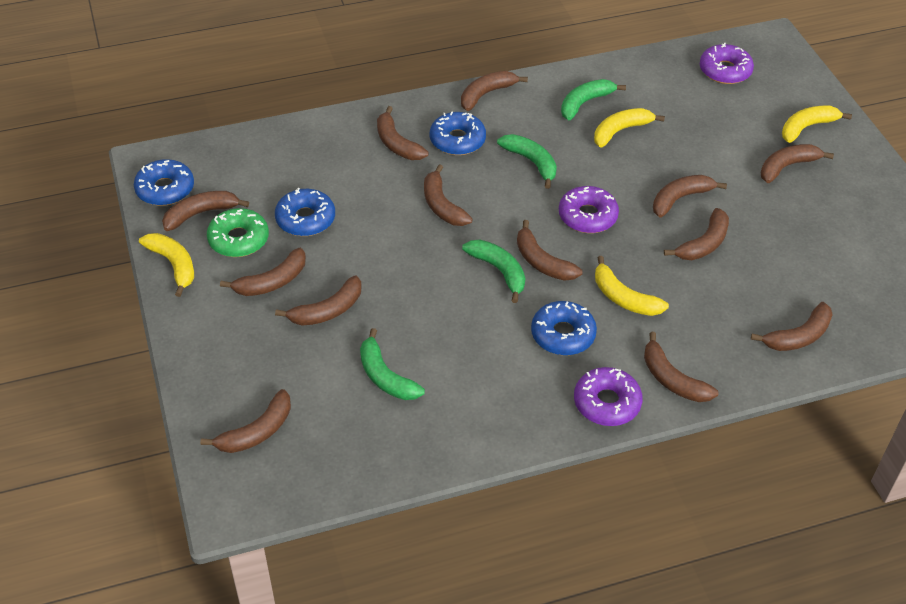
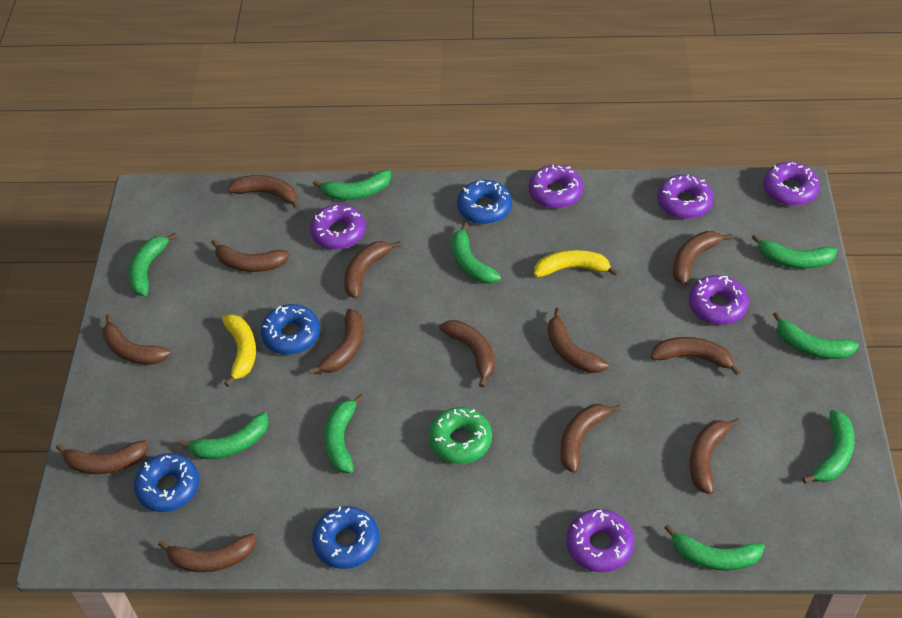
green banana: [360,328,425,400] [462,240,525,303] [497,134,557,189] [561,79,626,120] = 4 -> [129,233,177,296] [178,412,269,459] [313,170,391,200] [324,394,364,473] [452,222,501,284] [665,524,764,571] [752,234,837,269] [773,312,859,359] [802,410,855,484] = 9
purple donut: [559,186,619,233] [574,367,643,426] [700,43,754,84] = 3 -> [310,204,366,250] [529,165,583,209] [566,509,634,572] [657,175,714,219] [689,275,749,325] [763,162,820,206] = 6
yellow banana: [139,233,194,297] [594,108,665,148] [595,256,669,316] [782,105,852,143] = 4 -> [222,314,256,387] [534,250,619,277] = 2

